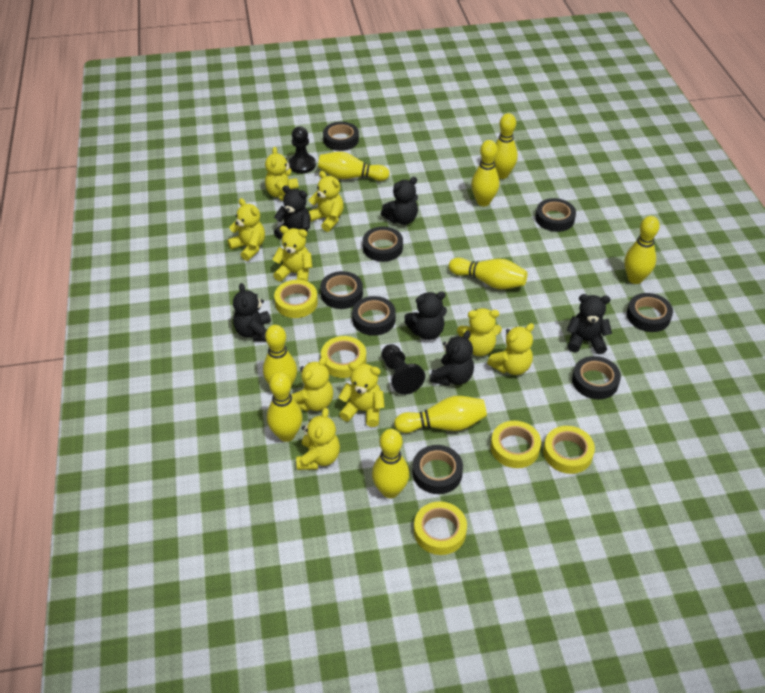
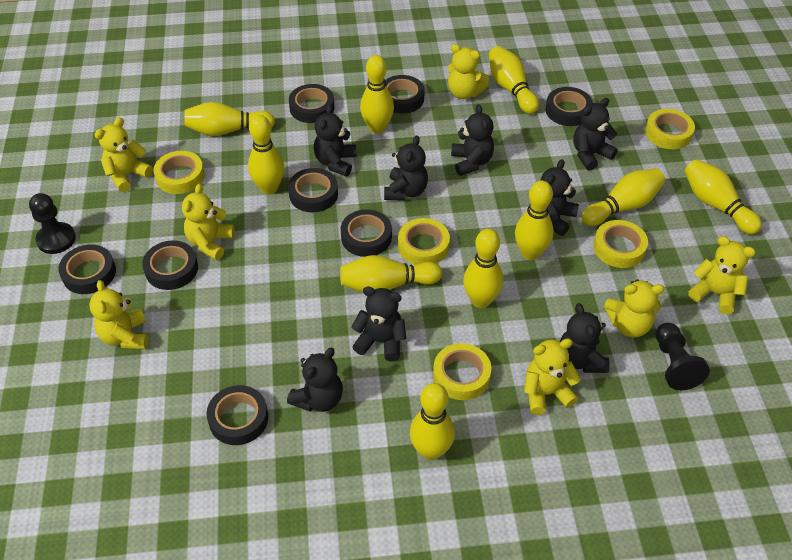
black teddy bear: [233,283,271,341] [274,185,310,239] [381,177,418,225] [404,292,447,340] [430,330,474,386] [567,294,612,354] = 6 -> [287,348,343,412] [314,104,356,176] [351,286,406,362] [384,135,428,201] [451,104,494,176] [540,159,579,236] [559,303,610,373] [573,98,618,171] = 8
yellow bowling pin: [263,325,297,386] [267,372,303,442] [318,152,390,181] [372,429,409,498] [394,396,487,433] [449,258,527,289] [471,140,499,206] [494,113,518,179] [624,216,660,284] = 9 -> [184,102,275,136] [248,115,284,194] [340,255,442,292] [360,55,394,134] [410,383,455,460] [463,229,503,308] [489,46,539,114] [515,181,554,260] [582,168,665,226] [685,159,762,234] = 10
yellow teddy bear: [227,198,265,261] [265,147,299,201] [272,226,312,282] [291,356,333,411] [296,408,340,470] [309,171,344,232] [338,362,385,427] [457,308,502,356] [487,323,534,375] = 9 -> [89,280,148,349] [95,117,153,192] [182,184,235,260] [448,44,489,99] [524,338,581,415] [604,279,664,338] [688,236,756,314] = 7

